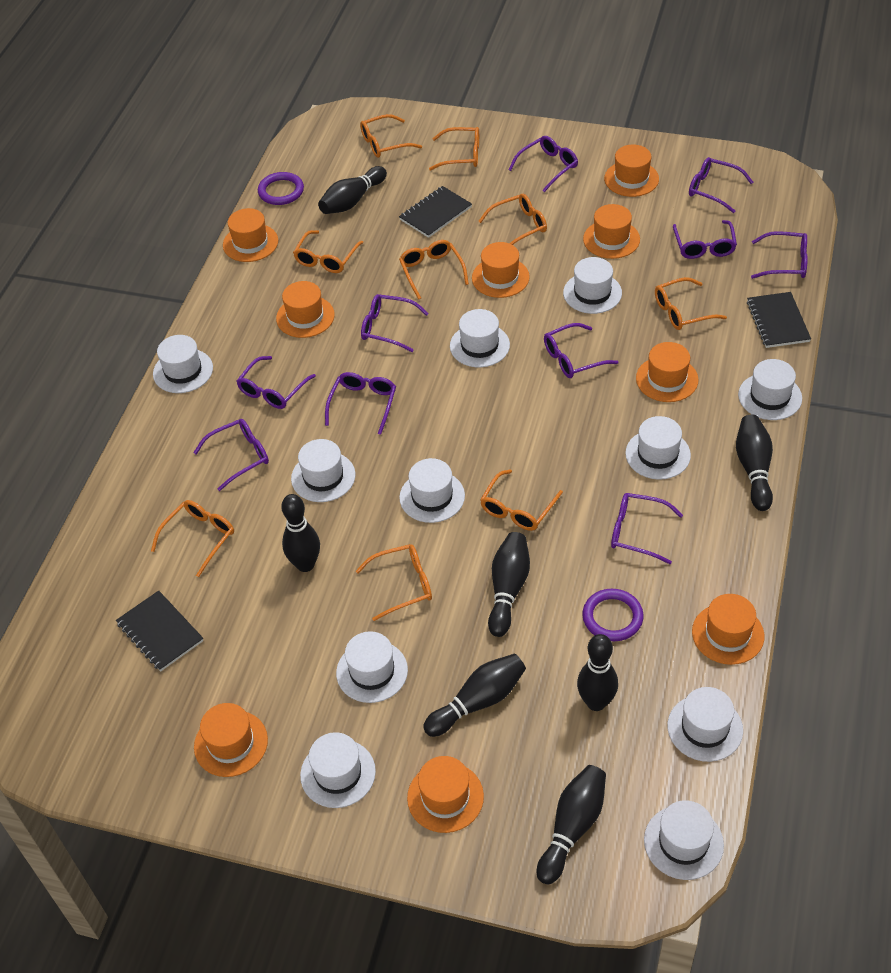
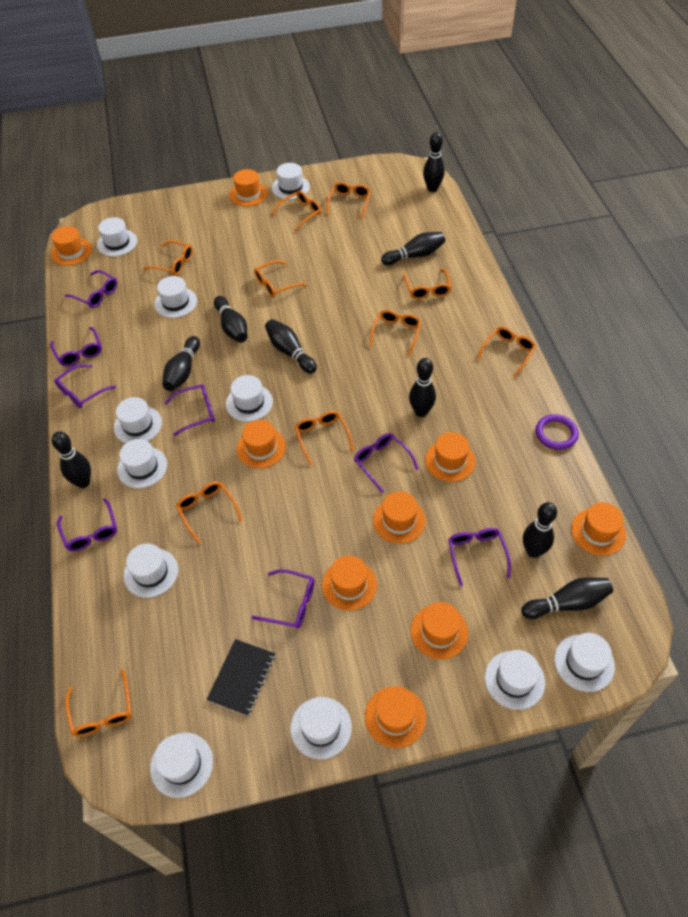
black bowling pin: [281,494,320,572] [318,166,387,214] [423,654,526,737] [488,532,530,637] [537,765,606,885] [577,634,618,711] [736,415,773,511] = 7 -> [52,431,91,488] [162,336,200,391] [214,296,248,343] [265,319,317,374] [381,232,445,265] [409,358,436,417] [423,132,445,192] [522,577,613,619] [523,502,557,558] = 9
black notebook: [116,591,203,671] [399,186,472,238] [747,292,811,348] = 3 -> [207,639,275,716] = 1
orange glasses: [151,500,234,577] [293,230,363,273] [356,544,432,621] [360,114,422,158] [399,240,469,300] [429,127,479,171] [478,194,547,245] [480,470,563,531] [655,277,727,330] = 9 -> [65,669,132,737] [143,240,193,276] [176,481,243,544] [254,260,307,297] [272,190,321,232] [294,411,354,465] [327,182,370,219] [369,310,421,356] [404,269,452,300] [477,326,536,378] = 10
purple glasses: [193,419,269,491] [237,356,316,409] [325,372,396,435] [361,294,429,352] [509,136,578,192] [544,323,618,378] [611,493,683,564] [673,220,737,259] [689,157,753,213] [751,231,808,279] = 10 -> [50,327,102,366] [54,364,116,408] [57,498,117,551] [64,270,117,308] [164,384,215,436] [251,569,315,629] [354,433,419,493] [448,528,511,586] = 8
purple ring: [258,172,304,205] [582,589,644,641] = 2 -> [536,414,579,450] = 1

